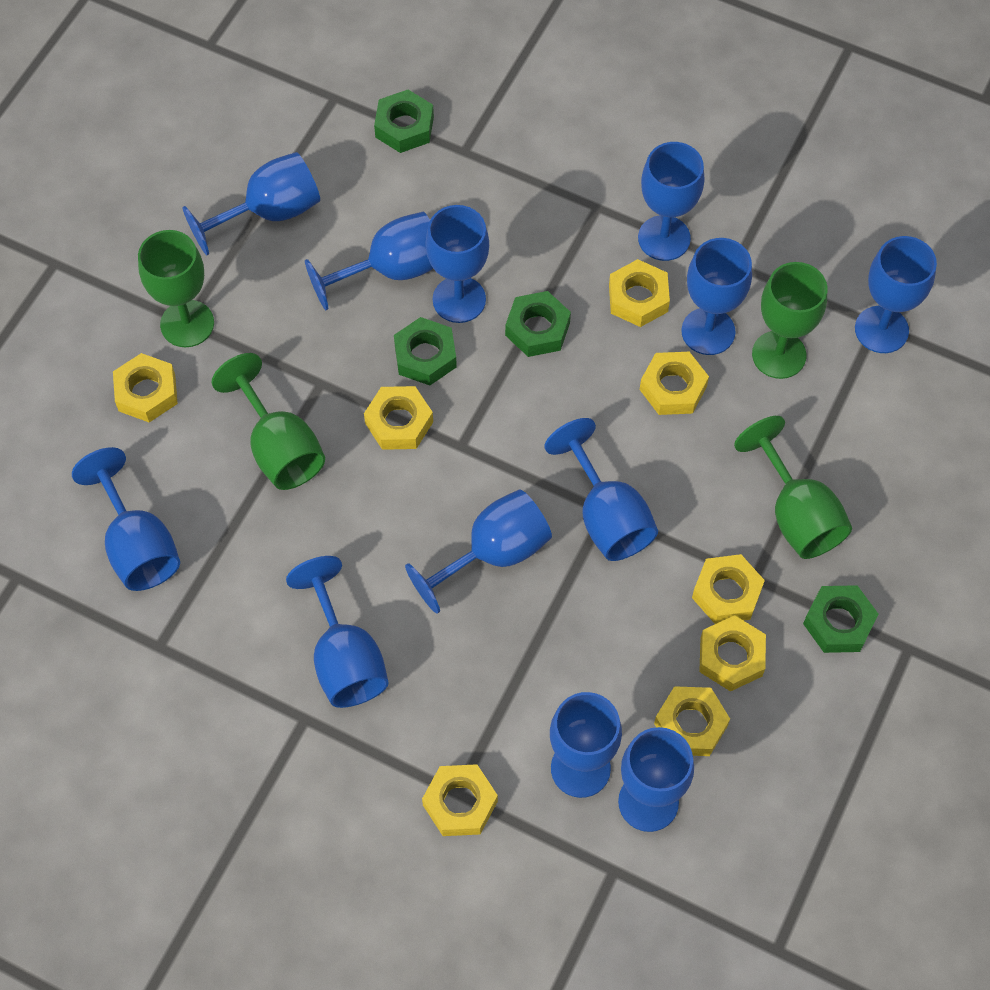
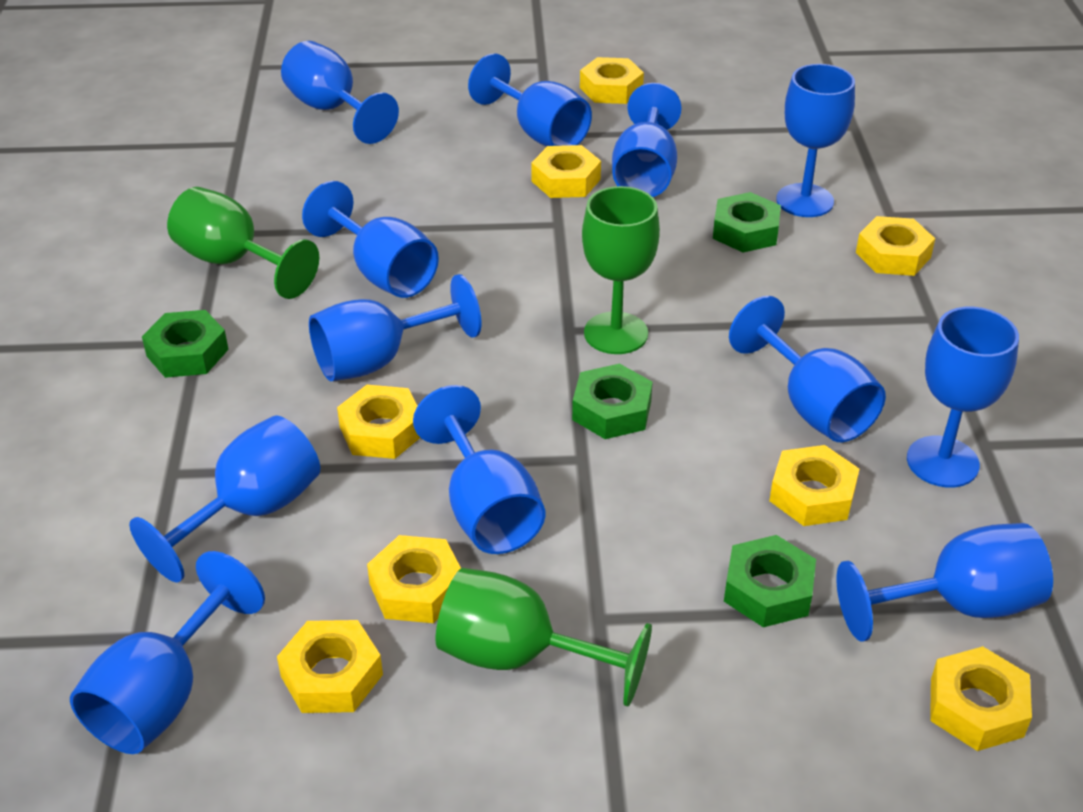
green goblet: [138,230,214,347] [212,353,325,490] [734,416,852,559] [752,262,828,379] = 4 -> [167,187,319,299] [436,568,652,707] [582,186,660,354] = 3

